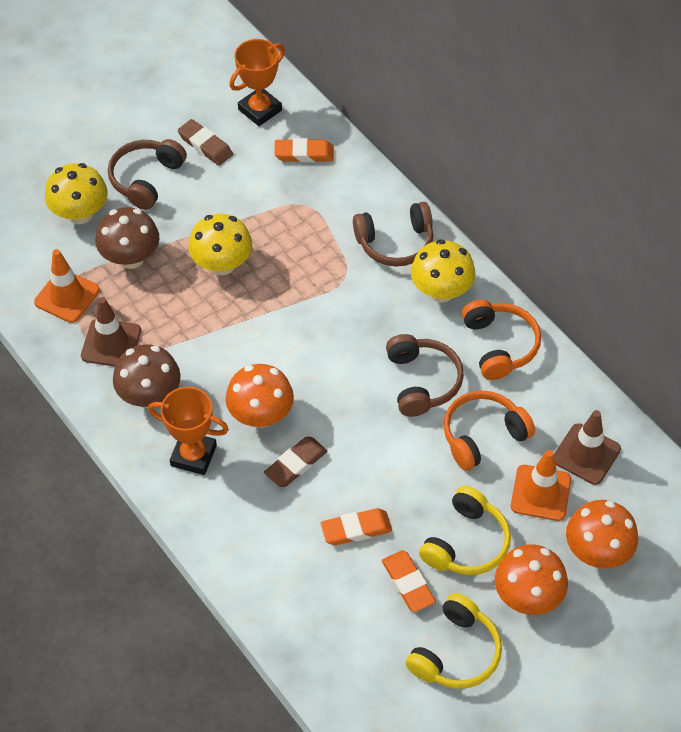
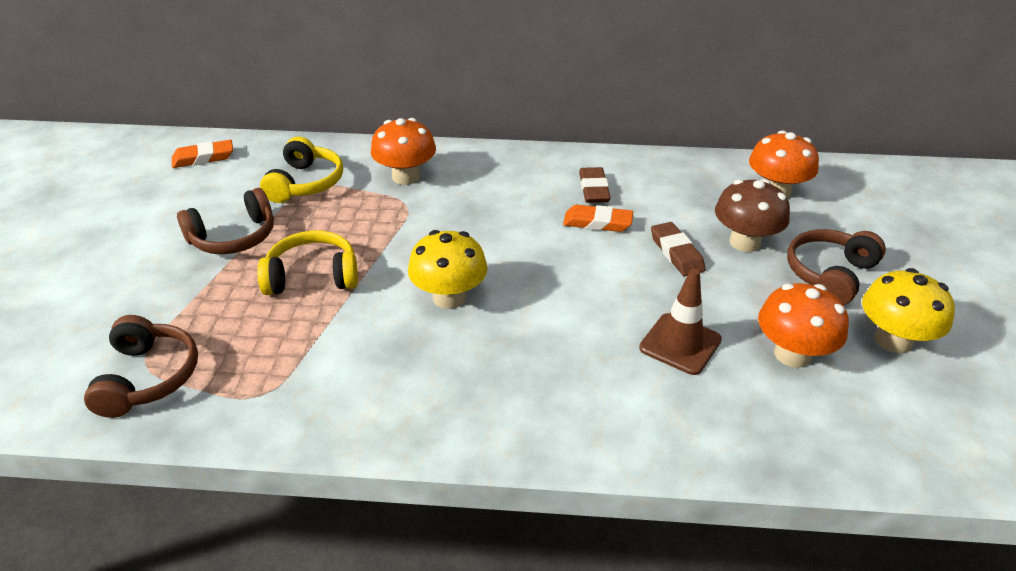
brown mushroom: [96,207,159,269] [113,344,181,408] = 2 -> [715,179,790,252] = 1
brown traffic cone: [81,297,141,367] [554,410,621,485] = 2 -> [639,268,722,375] = 1
orange eraser: [274,138,334,162] [321,508,392,545] [382,550,436,612] = 3 -> [172,140,233,168] [563,205,633,232] = 2
orange headphones: [443,391,535,470] [462,300,541,380] = 2 -> none = 0
orange traffic cone: [34,249,100,323] [511,450,571,521] = 2 -> none = 0
orange trophy: [148,387,229,475] [229,39,285,126] = 2 -> none = 0
yellow mushroom: [45,163,108,224] [189,214,252,275] [411,239,476,302] = 3 -> [408,230,488,309] [862,268,955,353] = 2

